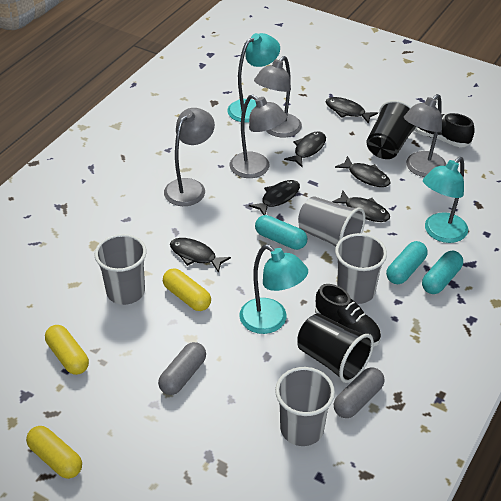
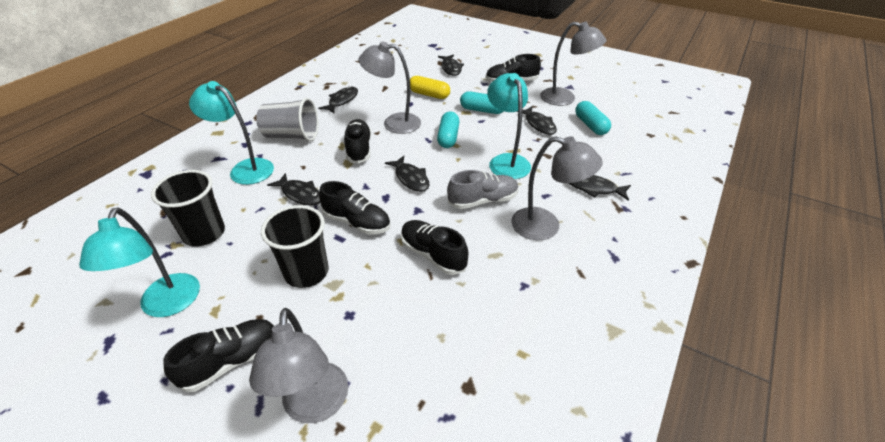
black shoe: [315,284,381,346] [415,113,475,147] = 2 -> [163,319,274,392] [319,181,391,234] [344,119,371,164] [401,220,468,275] [486,54,541,82] = 5
grey capsule: [158,342,206,395] [334,367,384,418] = 2 -> none = 0
grey cup: [94,234,147,305] [275,367,335,446] [298,196,365,246] [335,233,387,304] = 4 -> [256,98,319,141] = 1
grey shoe: none = 0 -> [447,170,519,209] = 1
yellow capsule: [26,426,82,479] [45,325,89,375] [163,268,211,311] = 3 -> [410,76,450,99] = 1

